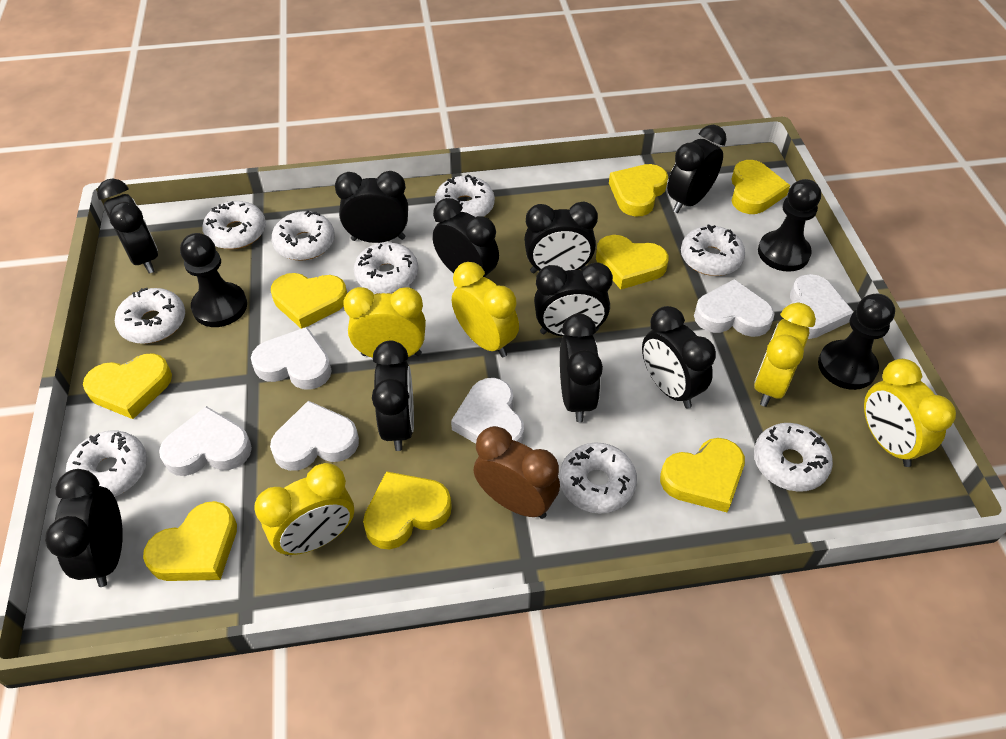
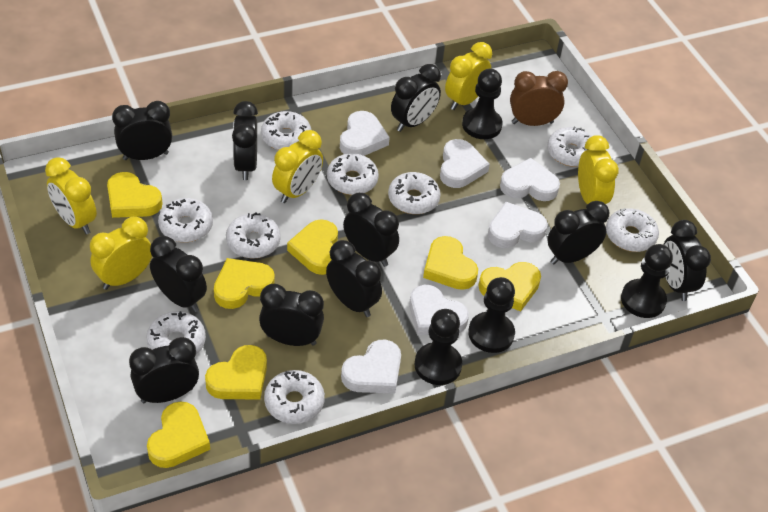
black pawn: [180,233,247,327] [758,179,821,272] [818,293,895,390] = 3 -> [415,309,462,385] [462,69,503,139] [468,277,515,353] [621,244,673,318] = 4
yellow heart: [83,353,172,419] [143,501,237,581] [271,273,347,329] [363,471,452,549] [596,235,669,289] [609,164,668,216] [660,438,745,512] [731,160,790,214] = 8 -> [107,172,163,218] [147,401,210,468] [205,345,267,400] [214,258,275,309] [287,219,338,275] [423,236,478,290] [478,262,541,312] = 7

